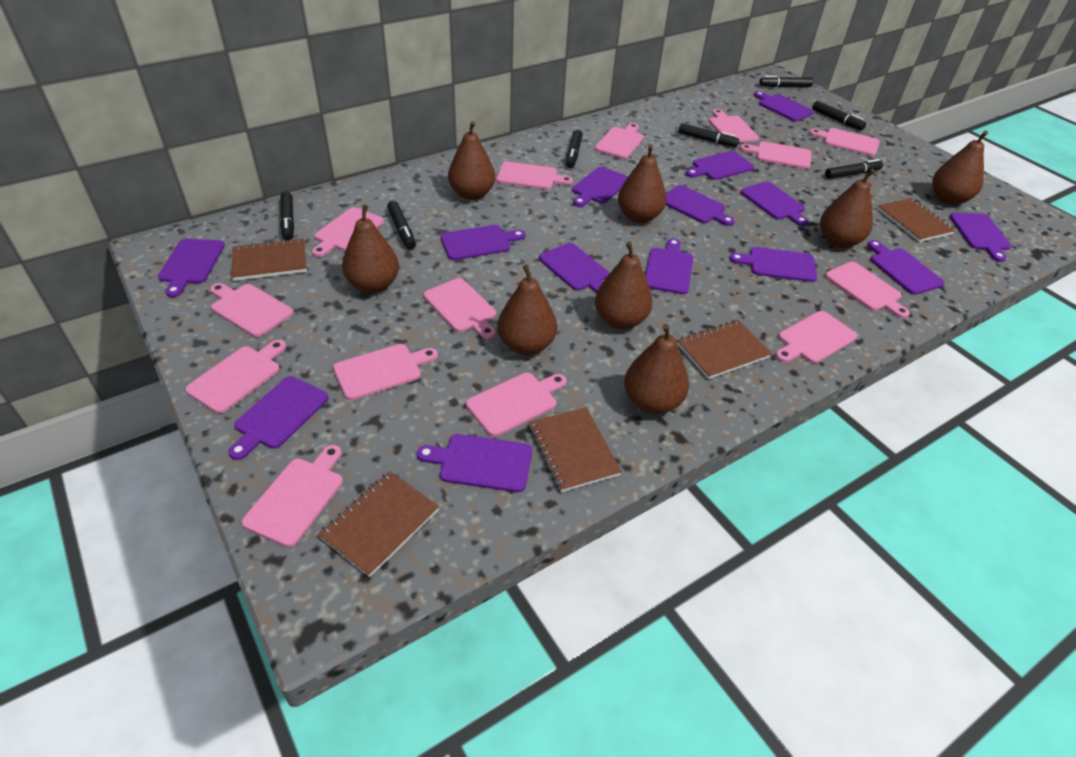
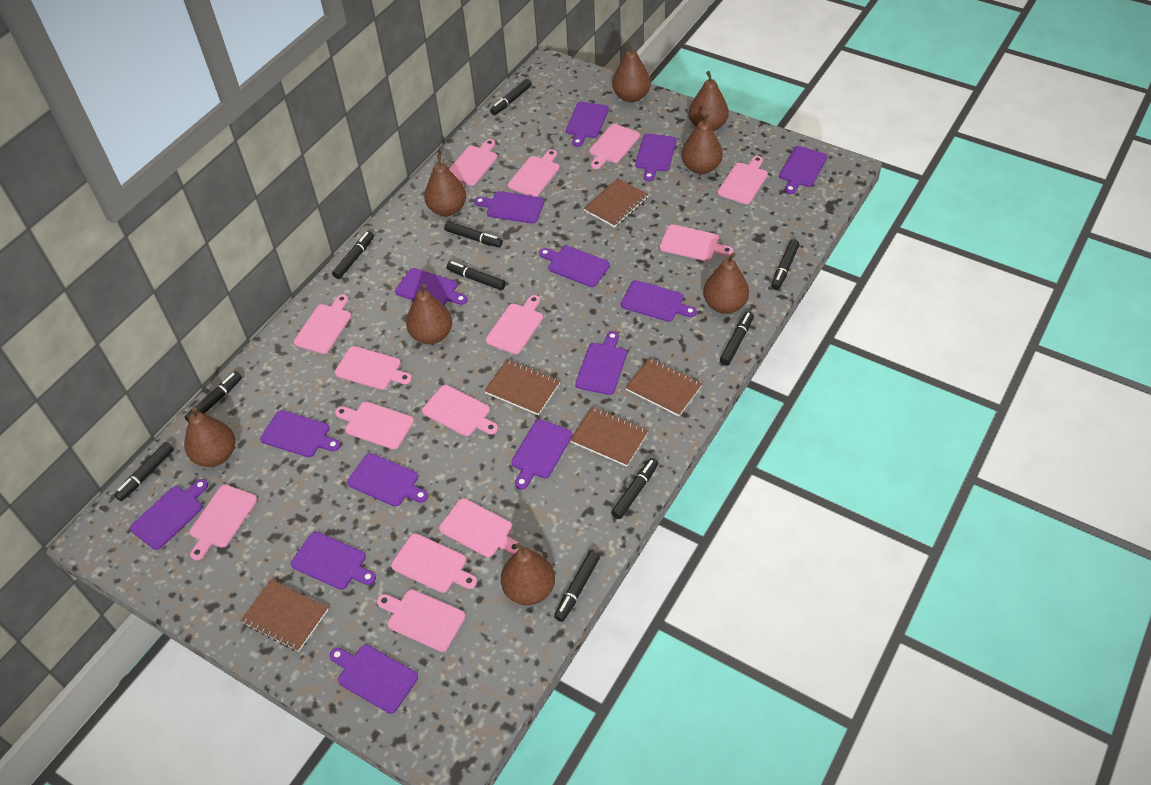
black marker: [280,192,294,241] [387,201,416,249] [566,130,583,168] [679,123,739,147] [759,76,814,87] [812,101,866,130] [825,159,883,179] = 7 -> [114,442,174,501] [185,372,242,422] [332,231,374,279] [444,221,503,247] [446,261,506,290] [490,79,532,115] [554,551,600,622] [611,458,658,519] [720,311,754,366] [771,239,799,290] = 10

